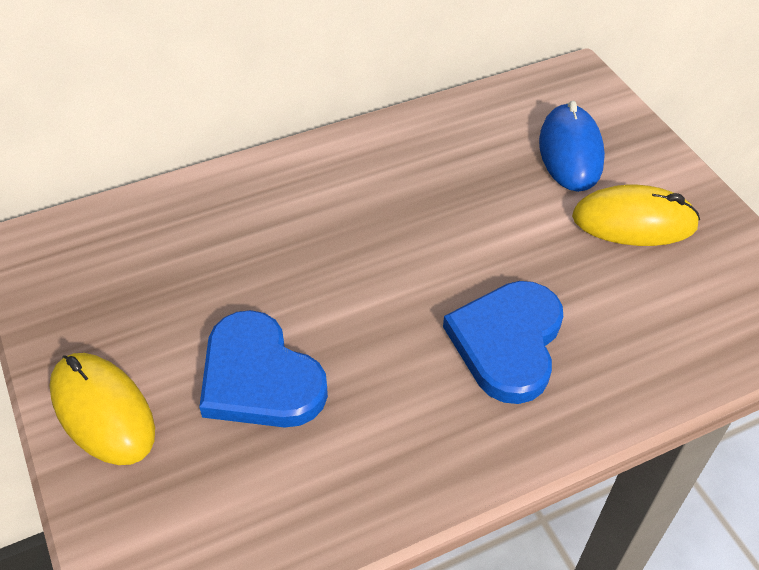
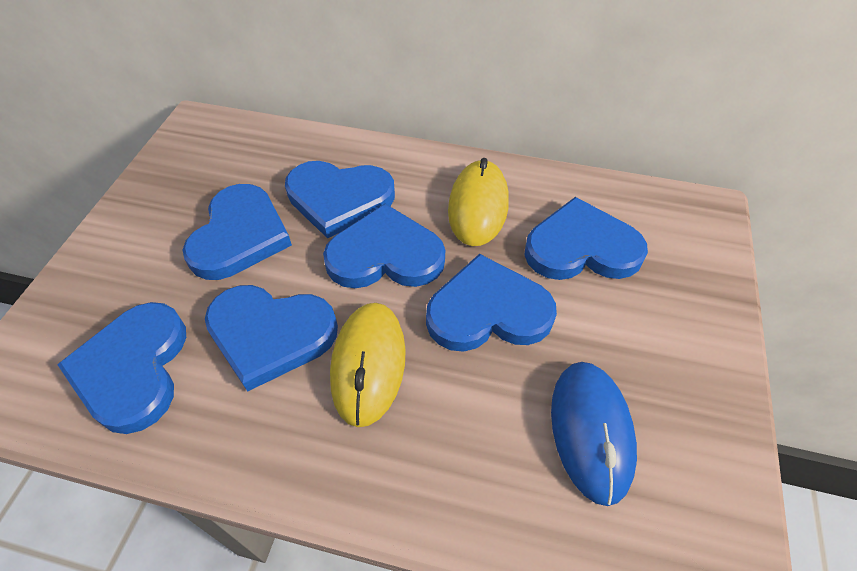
blue heart: [199,310,328,428] [443,281,563,404] = 2 -> [57,302,186,434] [183,184,292,280] [205,285,338,392] [285,161,395,238] [323,204,445,288] [426,254,557,352] [524,197,648,280] = 7

